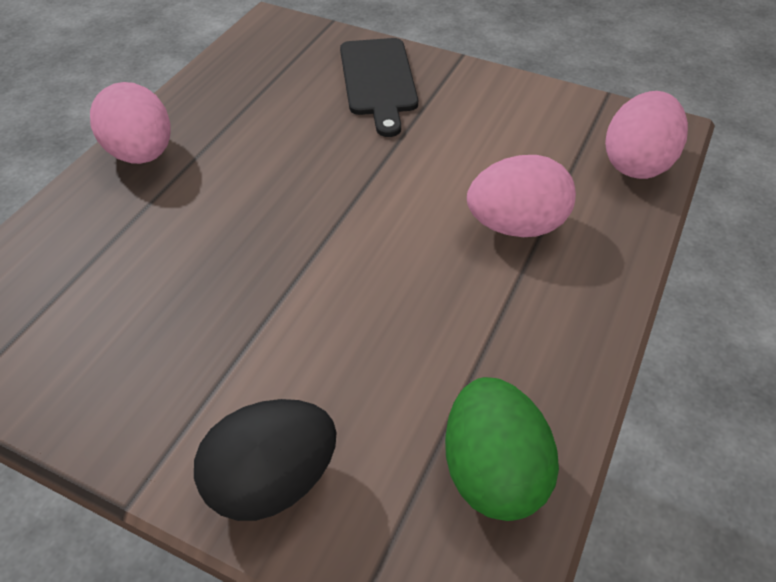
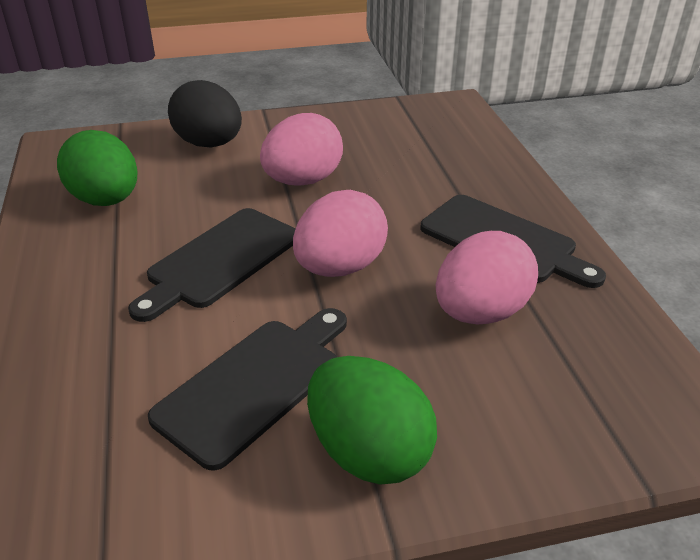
black cutting board: [340,38,418,137] = 1 -> [128,208,296,322] [148,308,347,471] [420,195,606,288] = 3
green egg: [445,377,559,521] = 1 -> [57,130,137,206] [307,356,437,485] = 2

